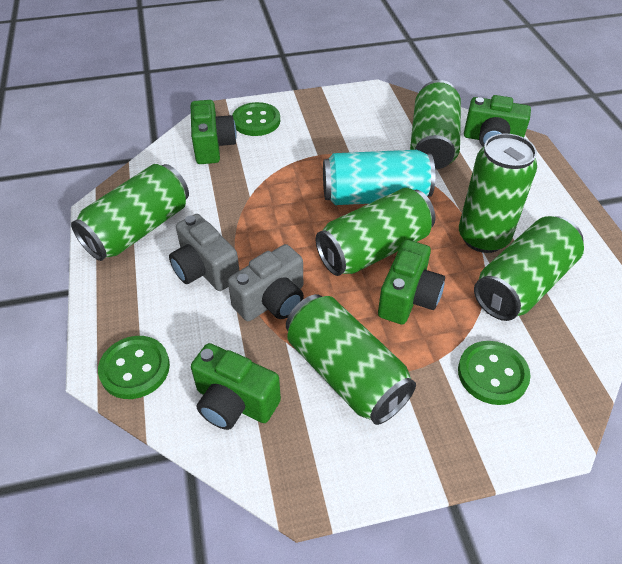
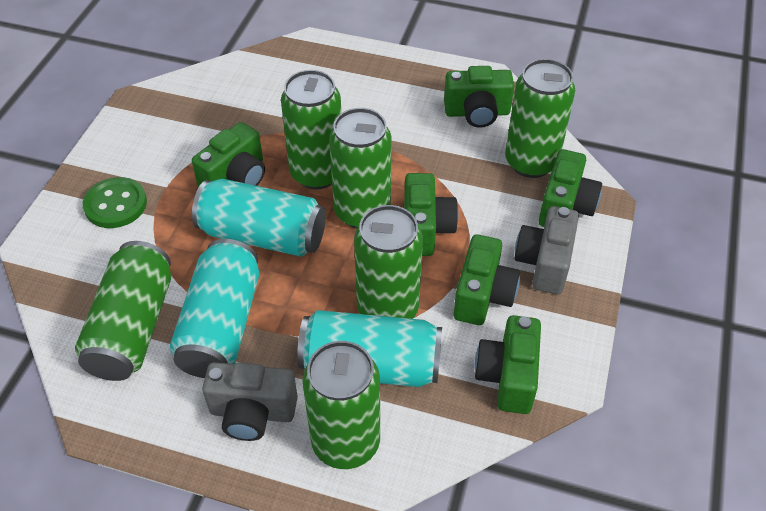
green button: [98,336,170,399] [232,102,280,136] [458,341,531,405] = 3 -> [83,177,147,228] = 1
green camera: [191,100,237,164] [191,343,281,430] [378,240,445,325] [464,95,531,147] = 4 -> [192,122,265,187] [404,173,459,256] [444,66,514,128] [454,234,520,325] [475,315,541,414] [539,149,602,227] = 6
turquoise can: [323,150,435,205] = 1 -> [170,239,260,378] [192,179,326,257] [297,310,442,387] = 3

